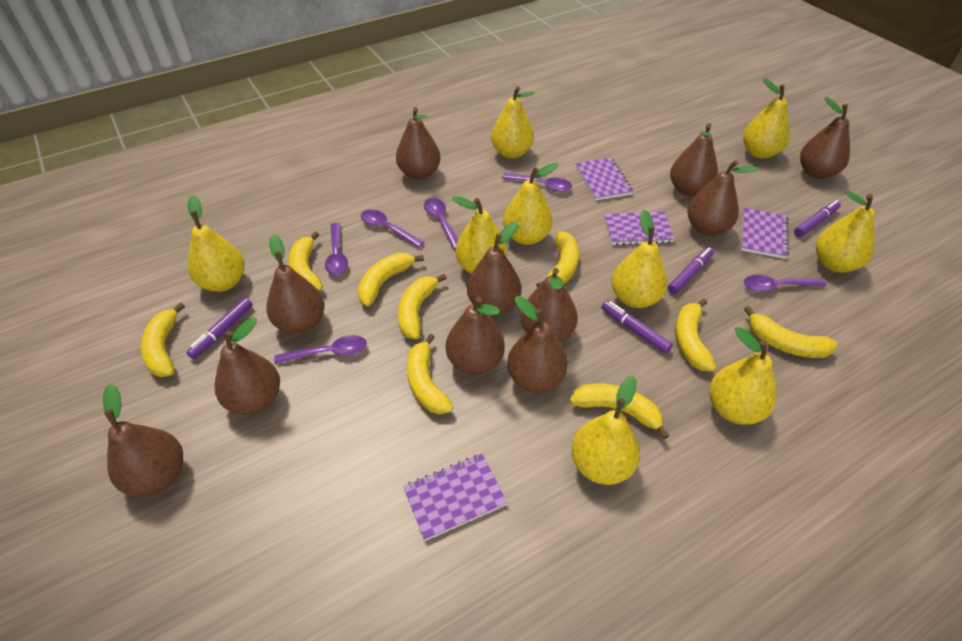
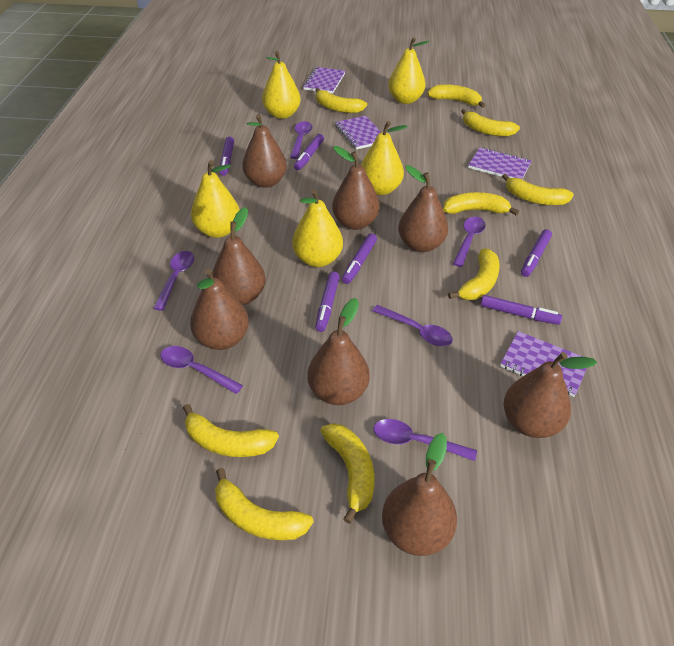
brown pear: [103,384,183,496] [215,317,280,415] [266,234,325,334] [396,107,441,180] [446,296,505,375] [467,222,522,315] [507,296,568,393] [520,268,578,342] [670,123,718,197] [687,160,759,236] [800,97,850,179] = 11 -> [190,269,249,350] [212,207,266,305] [242,114,287,188] [307,298,370,405] [332,146,380,230] [382,433,457,556] [398,165,448,252] [503,352,597,438] = 8
purple marker: [186,298,253,359] [602,301,673,354] [668,247,714,294] [794,200,841,237] = 4 -> [219,136,234,176] [294,134,324,170] [315,271,340,332] [342,233,377,284] [481,295,562,325] [521,229,552,277] = 6
yellow pear: [188,195,245,292] [452,196,507,274] [491,86,535,159] [503,163,558,245] [571,376,640,485] [612,210,667,308] [709,327,776,425] [743,78,790,159] [816,191,875,273] = 9 -> [191,160,240,238] [262,51,301,119] [292,189,343,267] [361,121,407,195] [388,37,429,104] = 5

